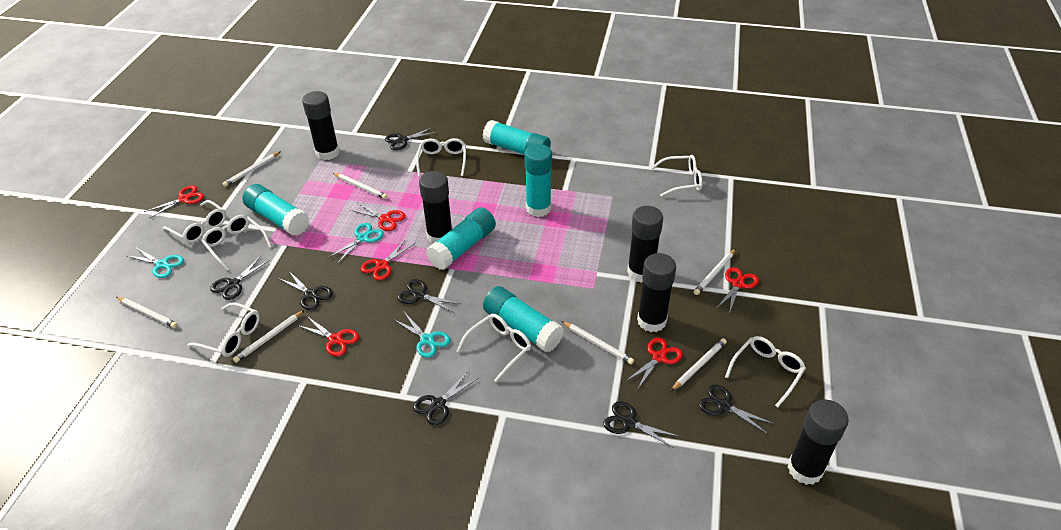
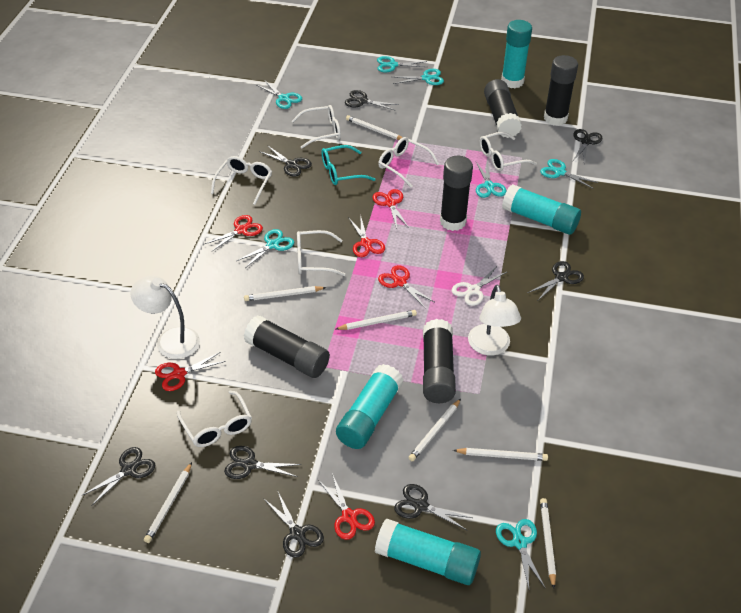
black scissors: [210,256,270,300] [278,270,333,310] [385,127,437,150] [397,279,460,313] [413,371,478,425] [603,401,680,448] [699,385,774,434] = 7 -> [81,447,156,506] [224,446,301,479] [259,145,312,177] [264,492,324,558] [345,90,399,111] [394,484,473,531] [528,261,584,300] [573,129,603,163] = 8
turquoise glasses: none = 0 -> [322,145,376,185] = 1
turquoise glue stick: [242,184,309,236] [426,207,496,270] [483,120,551,154] [483,286,564,352] [524,144,552,217] = 5 -> [336,364,404,449] [375,518,481,585] [501,20,532,88] [502,184,581,235] = 4
turquoise scissors: [127,247,184,278] [329,223,384,263] [393,312,451,358] = 3 -> [237,229,294,268] [256,80,302,109] [377,56,427,72] [393,69,444,85] [476,160,506,198] [496,519,546,589] [540,159,598,188] = 7
white glasses: [162,200,226,243] [187,302,260,357] [202,215,272,271] [416,138,466,177] [457,314,531,382] [651,155,702,197] [725,336,806,407] = 7 -> [177,390,252,447] [211,156,272,205] [292,105,341,148] [297,230,345,276] [378,137,439,187] [480,132,537,171] = 6
white lamp: none = 0 -> [130,276,200,359] [468,285,521,355] = 2
white scissors: none = 0 -> [452,266,508,306] = 1

